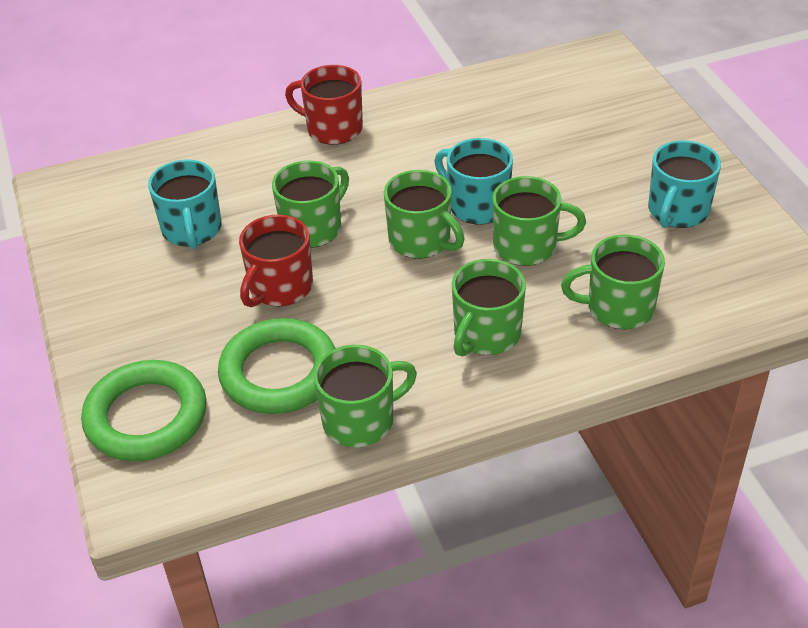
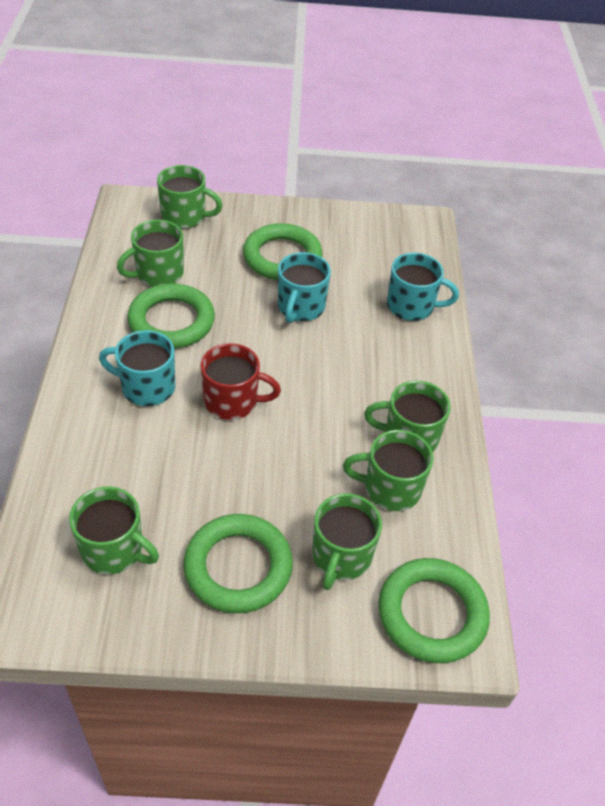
green ring: [81,360,206,461] [218,318,336,414] = 2 -> [127,283,215,349] [184,514,293,613] [243,223,322,280] [379,558,490,663] = 4
red mug: [239,215,313,307] [285,65,363,145] = 2 -> [200,343,281,420] = 1

